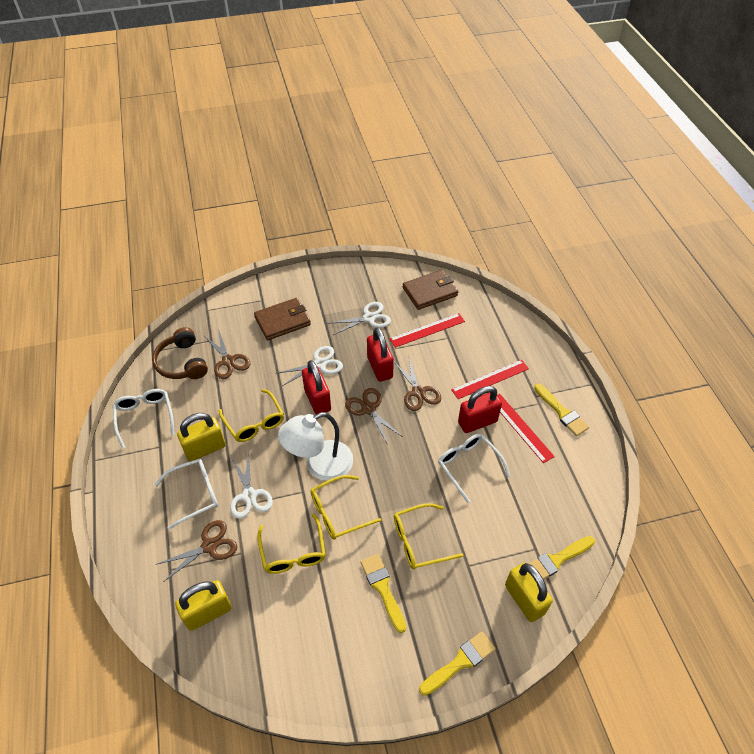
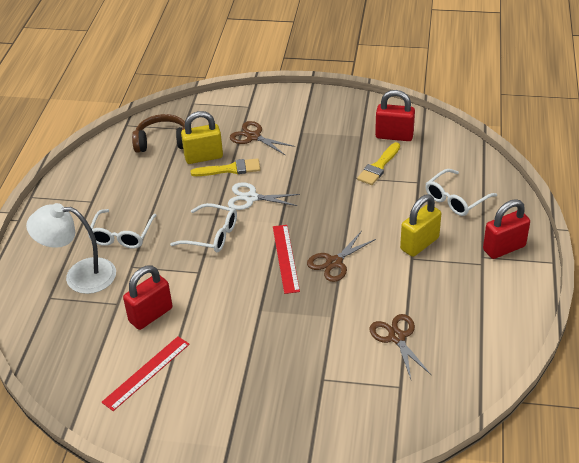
brown scissors: [155,520,237,582] [203,329,251,379] [345,388,403,445] [394,358,441,411] = 4 -> [230,121,295,155] [307,232,376,282] [369,314,431,379] = 3
brown wallet: [254,298,311,340] [403,270,458,310] = 2 -> none = 0
red ruler: [389,313,465,348] [451,360,529,399] [498,394,555,463] = 3 -> [101,336,190,411] [273,225,300,294] = 2
white scissors: [230,452,273,519] [277,346,343,386] [327,302,391,335] = 3 -> [228,182,300,210] = 1
yellow brush: [360,554,406,633] [419,631,496,696] [528,536,595,579] [534,384,589,436] = 4 -> [191,158,260,176] [357,142,400,185] = 2
yellow glasses: [219,389,284,442] [257,513,326,574] [311,475,382,540] [394,503,463,569] = 4 -> none = 0
yellow padlock: [175,580,232,631] [177,413,225,461] [505,563,553,622] = 3 -> [181,111,223,164] [400,194,441,257] = 2

